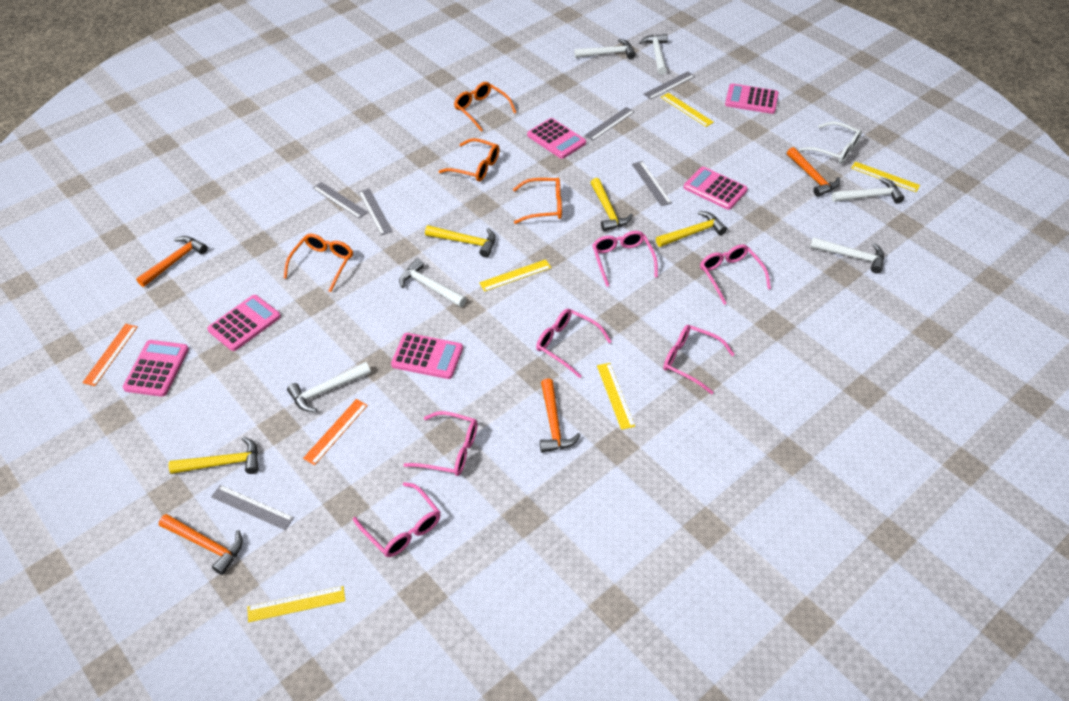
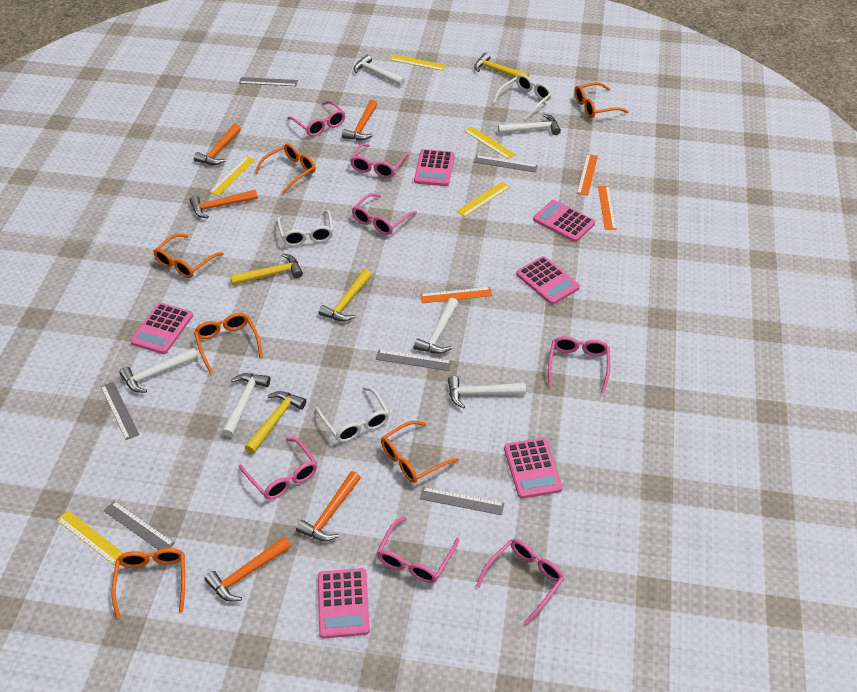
orange glasses: [284,234,353,292] [438,138,500,181] [454,82,517,132] [513,178,562,224] = 4 -> [112,548,185,619] [153,234,224,278] [194,313,263,374] [254,143,316,194] [381,421,459,483] [574,82,629,118] = 6
orange hammer: [136,236,208,287] [159,514,243,575] [540,378,581,453] [787,147,840,197] = 4 -> [190,190,258,218] [194,124,241,165] [205,537,291,602] [296,471,361,541] [342,100,377,140] = 5
orange ruler: [82,324,137,386] [303,399,368,465] = 2 -> [420,287,492,303] [577,154,598,196] [598,186,617,230] = 3
pink glasses: [353,482,440,557] [403,411,478,476] [536,309,612,378] [592,231,658,287] [663,325,735,394] [700,244,771,305] = 6 -> [239,437,317,500] [287,100,345,136] [350,143,409,178] [352,193,417,235] [377,516,459,583] [476,539,565,625] [548,336,610,393] = 7
white glasses: [799,122,862,164] = 1 -> [277,210,333,246] [315,387,389,442] [493,74,552,120] = 3

